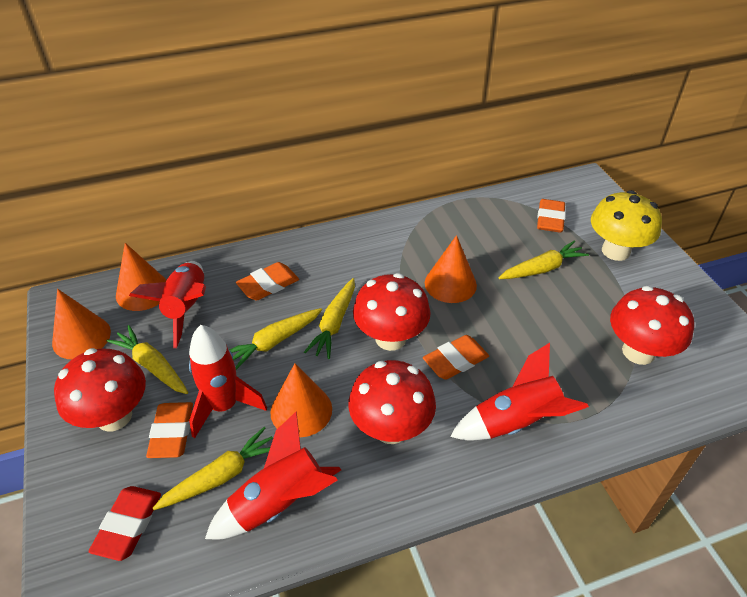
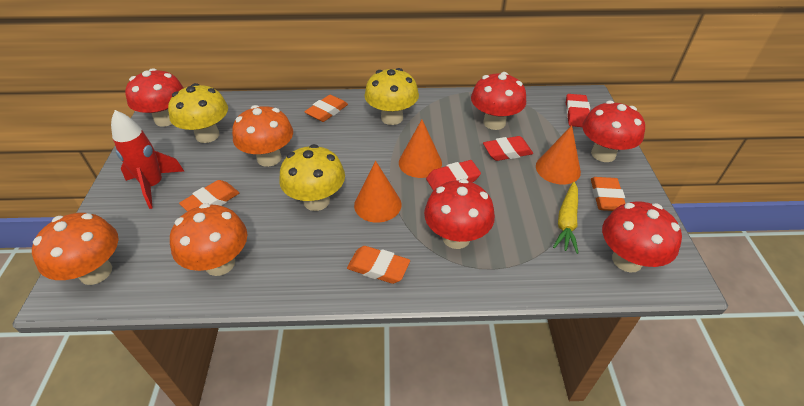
orange cone: [52,289,111,360] [116,243,166,311] [270,363,332,437] [425,235,477,303] = 4 -> [354,161,401,223] [399,120,442,178] [536,125,581,185] = 3
orange mushroom: none = 0 -> [32,213,119,285] [170,203,247,276] [232,105,293,167] = 3
red eraser: [89,486,161,561] = 1 -> [426,160,481,191] [483,136,533,161] [566,94,590,127] = 3
red mushroom: [54,348,146,431] [348,360,436,444] [353,273,431,351] [610,286,694,365] = 4 -> [125,68,184,127] [424,179,495,249] [471,72,526,130] [582,101,645,162] [602,201,682,273] = 5
red rocket: [129,261,206,348] [189,325,267,438] [205,411,341,540] [450,343,589,440] = 4 -> [111,110,184,209] = 1
yellow carrot: [106,325,188,394] [153,427,273,510] [229,308,322,370] [304,278,355,359] [499,241,589,279] = 5 -> [553,182,579,254] = 1
yellow mushroom: [591,190,662,261] = 1 -> [168,83,228,143] [279,144,345,211] [364,68,419,125] = 3

